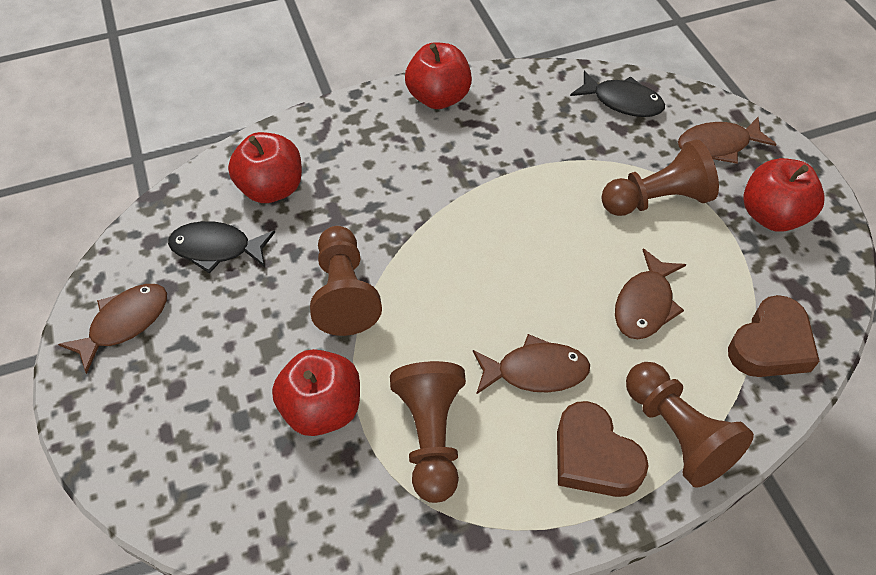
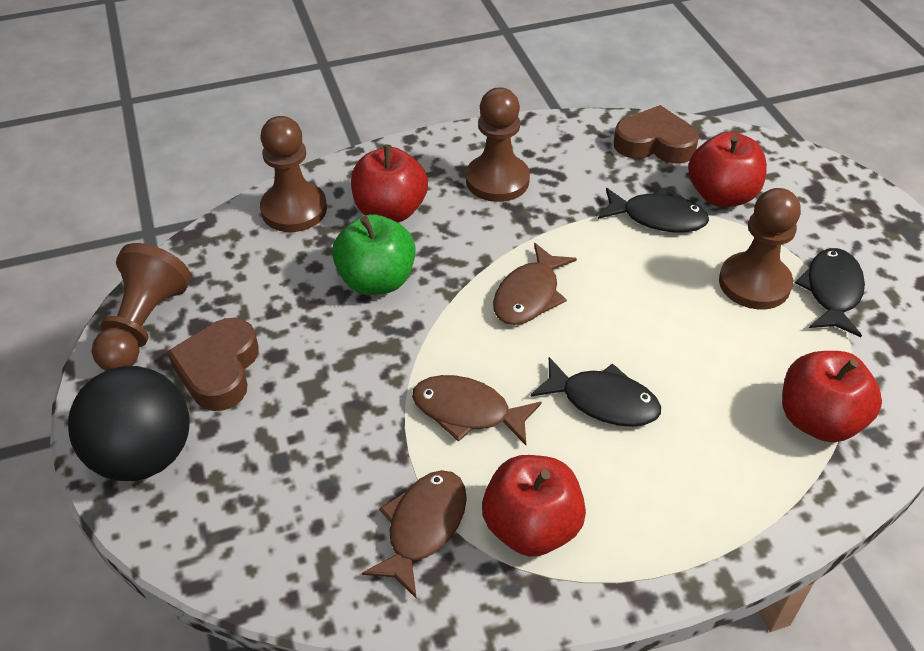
black ball: none = 0 -> [68,366,190,481] = 1
black fish: [168,221,275,274] [570,71,665,117] = 2 -> [531,357,661,427] [598,188,709,233] [795,248,865,337] = 3
brown fish: [58,284,167,374] [473,334,590,395] [615,249,686,339] [678,117,777,164] = 4 -> [362,470,467,599] [412,375,542,445] [493,243,577,325] = 3
green apple: none = 0 -> [332,214,416,295] = 1

